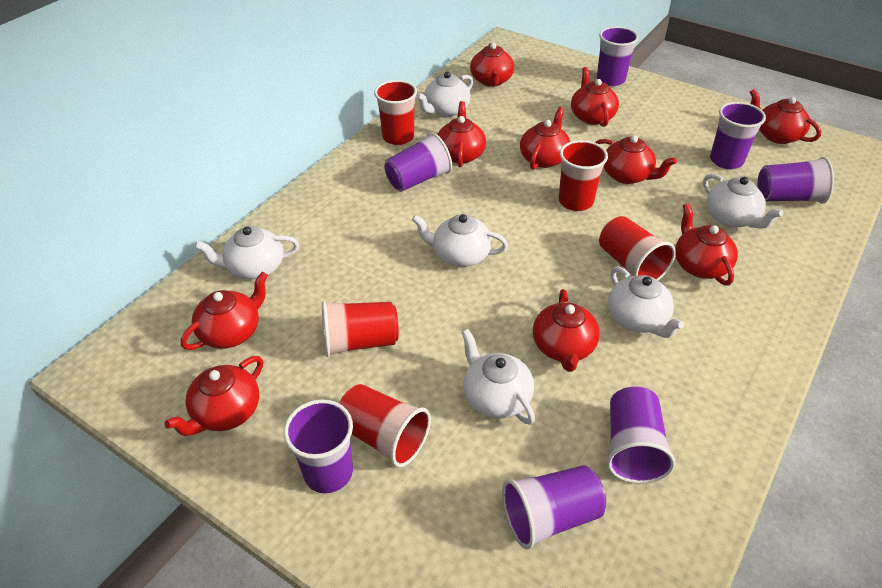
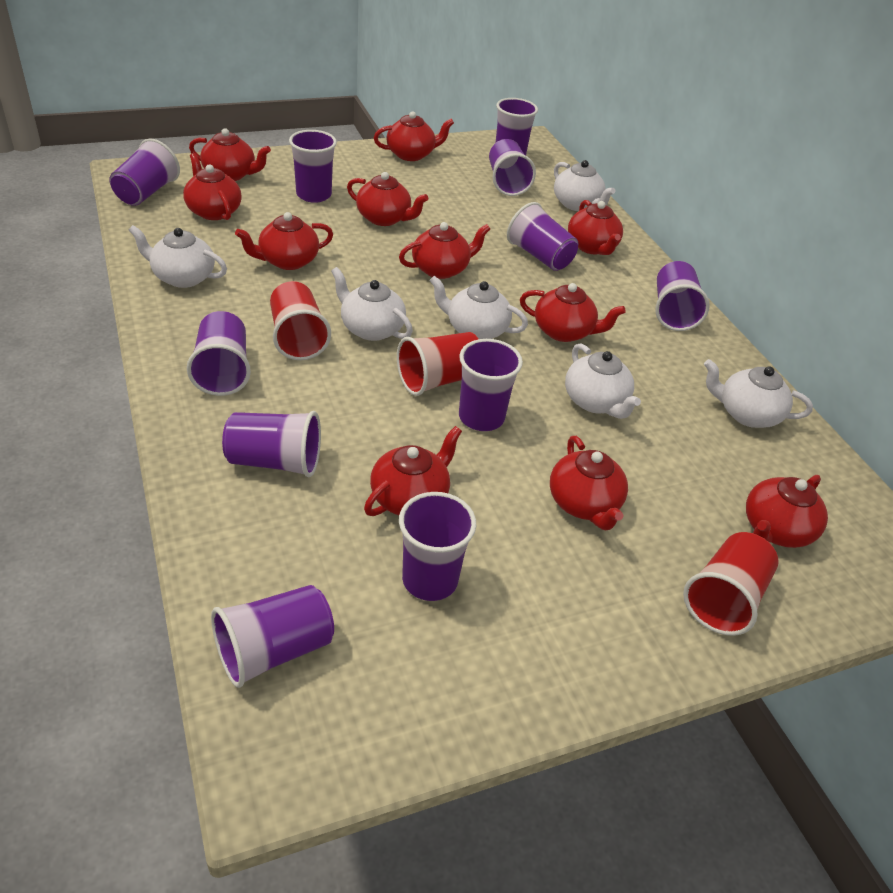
purple cup: [284,399,353,493] [385,132,452,191] [502,465,606,549] [597,26,639,86] [607,386,675,484] [710,102,766,169] [758,157,834,204] = 7 -> [109,139,180,206] [187,311,251,396] [211,585,334,688] [222,411,321,477] [289,130,337,203] [399,492,476,601] [459,339,523,431] [489,139,536,196] [495,98,538,156] [507,202,578,271] [655,261,710,331] = 11
red cup: [322,301,399,357] [339,384,431,467] [374,80,417,145] [559,140,608,211] [599,216,676,281] = 5 -> [270,281,331,360] [397,332,478,396] [683,532,779,636] = 3
red teapot: [164,356,263,436] [181,272,268,350] [437,101,486,167] [470,43,514,87] [520,107,570,170] [533,289,600,372] [571,67,619,127] [595,135,677,184] [675,203,738,286] [750,89,821,144] = 10 -> [183,153,242,220] [189,128,271,181] [235,212,333,270] [347,172,428,226] [364,426,462,516] [374,111,454,161] [399,222,490,279] [520,283,626,342] [550,436,628,530] [568,200,623,255] [746,475,828,548] = 11

